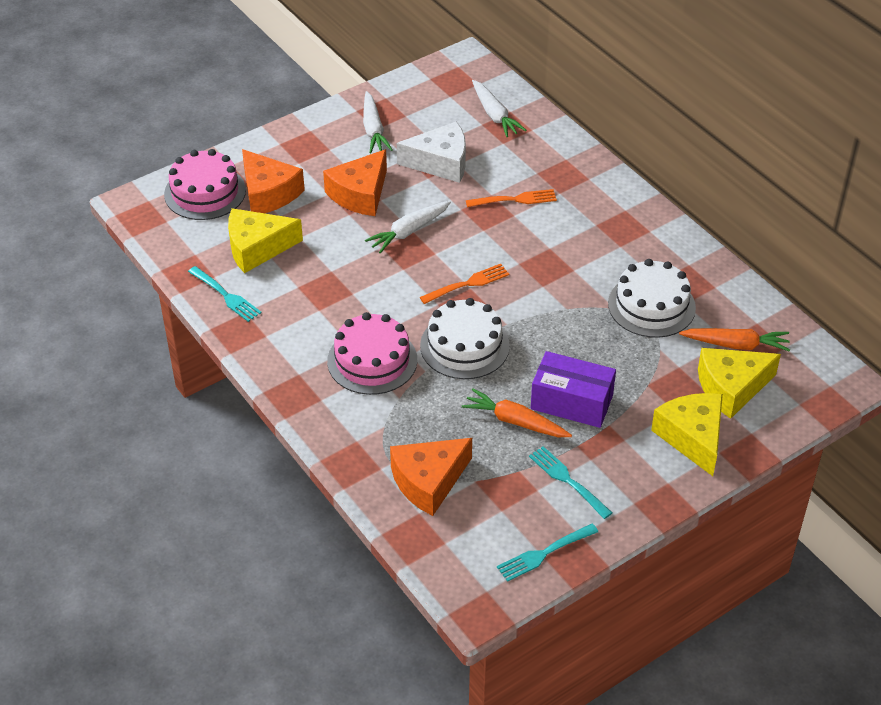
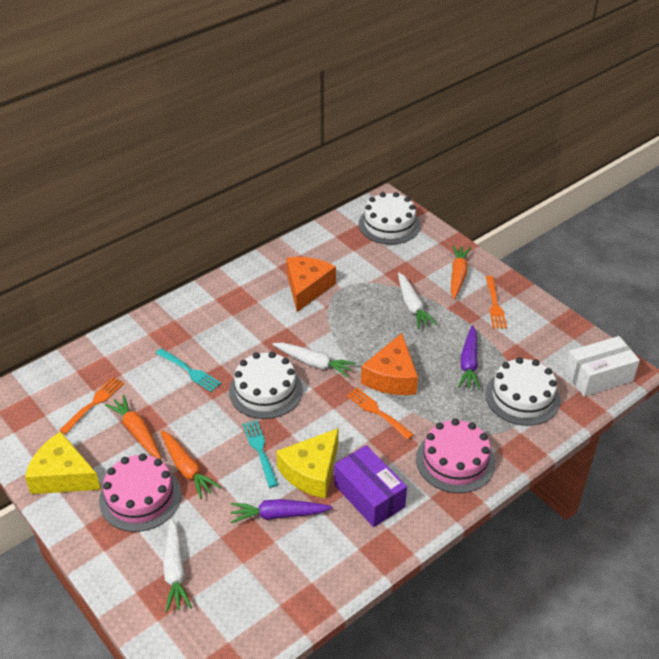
orange carrot: [462,388,572,437] [679,328,790,352] = 2 -> [105,395,161,459] [160,430,221,499] [451,245,471,299] = 3
orange cheese: [242,149,305,213] [323,149,387,216] [390,438,472,516] = 3 -> [286,257,336,312] [361,333,418,395] = 2
orange fork: [420,264,509,304] [466,189,557,207] = 2 -> [59,377,124,434] [347,388,414,440] [486,276,507,329] = 3
purple carrot: none = 0 -> [230,499,332,523] [458,325,480,390] = 2
turquoise fork: [188,266,261,322] [497,523,598,582] [529,446,612,519] = 3 -> [156,348,221,392] [243,420,278,488] = 2
white box: none = 0 -> [565,336,640,397] = 1
white cake: [420,298,510,379] [608,259,696,338] = 2 -> [229,352,303,419] [359,192,420,245] [485,357,560,426] = 3
white cheese: [397,121,466,183] = 1 -> none = 0
yellow cheese: [228,208,303,273] [651,393,723,476] [698,348,781,419] = 3 -> [25,432,101,494] [276,428,339,499] = 2

